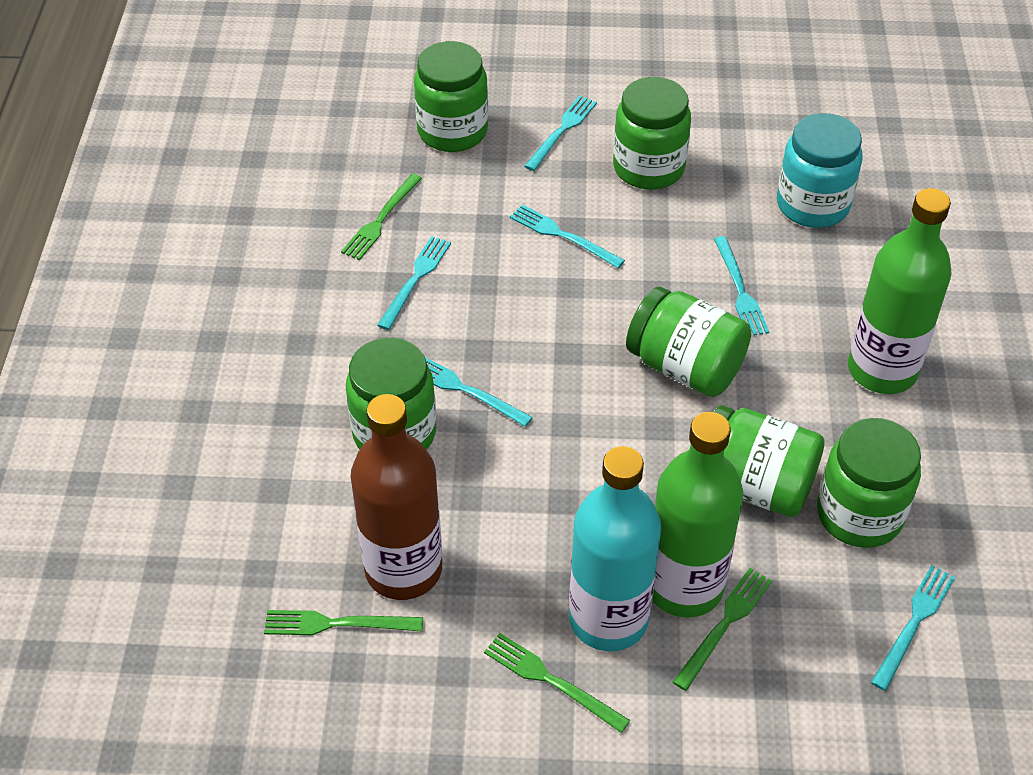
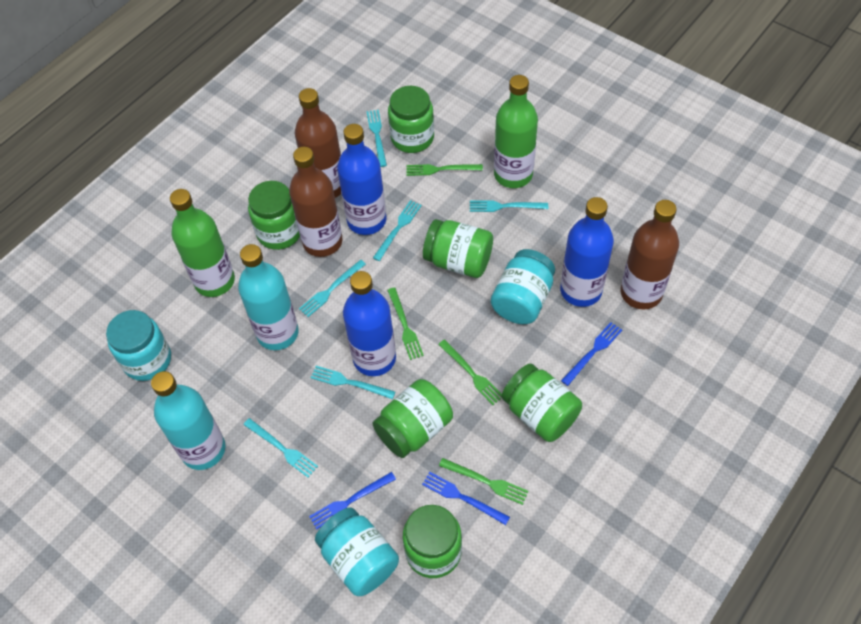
blue bottle: none = 0 -> [337,124,386,235] [343,271,396,376] [560,197,614,307] = 3
blue fork: none = 0 -> [309,472,396,530] [422,472,510,525] [561,322,622,386] = 3
brown bottle: [351,394,442,600] = 1 -> [289,147,342,257] [295,88,341,198] [620,200,679,310] = 3
turquoise bottle: [569,446,661,651] = 1 -> [151,371,226,470] [238,244,299,350] = 2
turquoise jar: [777,113,862,228] = 1 -> [106,310,171,381] [315,507,399,596] [491,249,555,324] = 3

